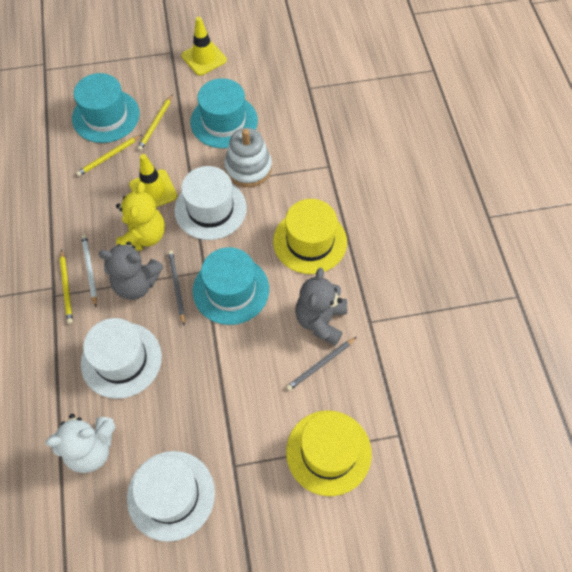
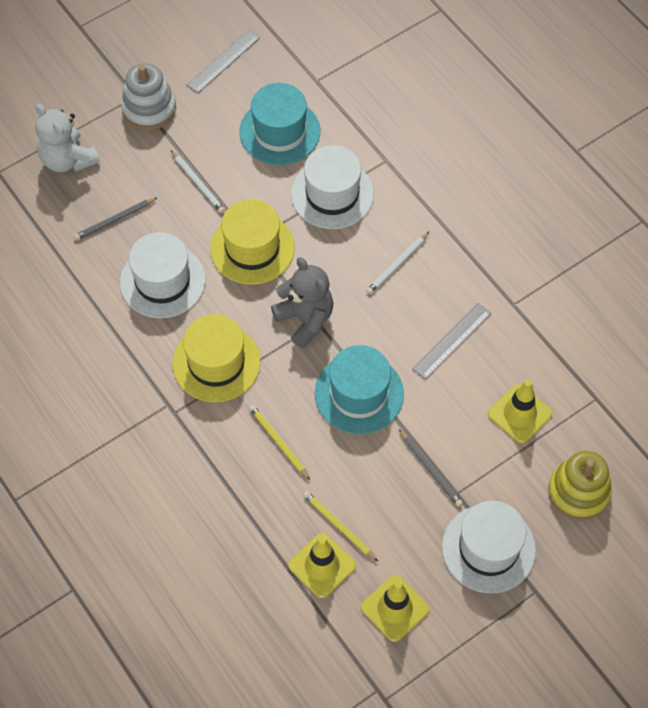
grey ruler: none = 0 -> [187,30,260,93] [413,303,491,380] = 2
grey teddy bear: [99,242,164,300] [295,268,347,346] = 2 -> [271,257,333,348] = 1
turquoise hat: [72,73,140,143] [190,78,258,148] [193,247,269,325] = 3 -> [239,83,320,165] [315,345,404,434] = 2
white pencil: [81,234,97,307] = 1 -> [171,150,225,213] [366,232,429,294] = 2
yellow pencil: [60,249,73,324] [76,135,141,176] [137,94,173,151] = 3 -> [249,405,310,480] [303,491,378,562] = 2
yellow stacking toy: none = 0 -> [548,451,612,521] = 1
yellow teddy bear: [116,182,165,251] = 1 -> none = 0
yellow traffic cone: [129,154,177,207] [182,17,227,76] = 2 -> [288,533,356,598] [361,575,429,642] [488,379,552,443] = 3

